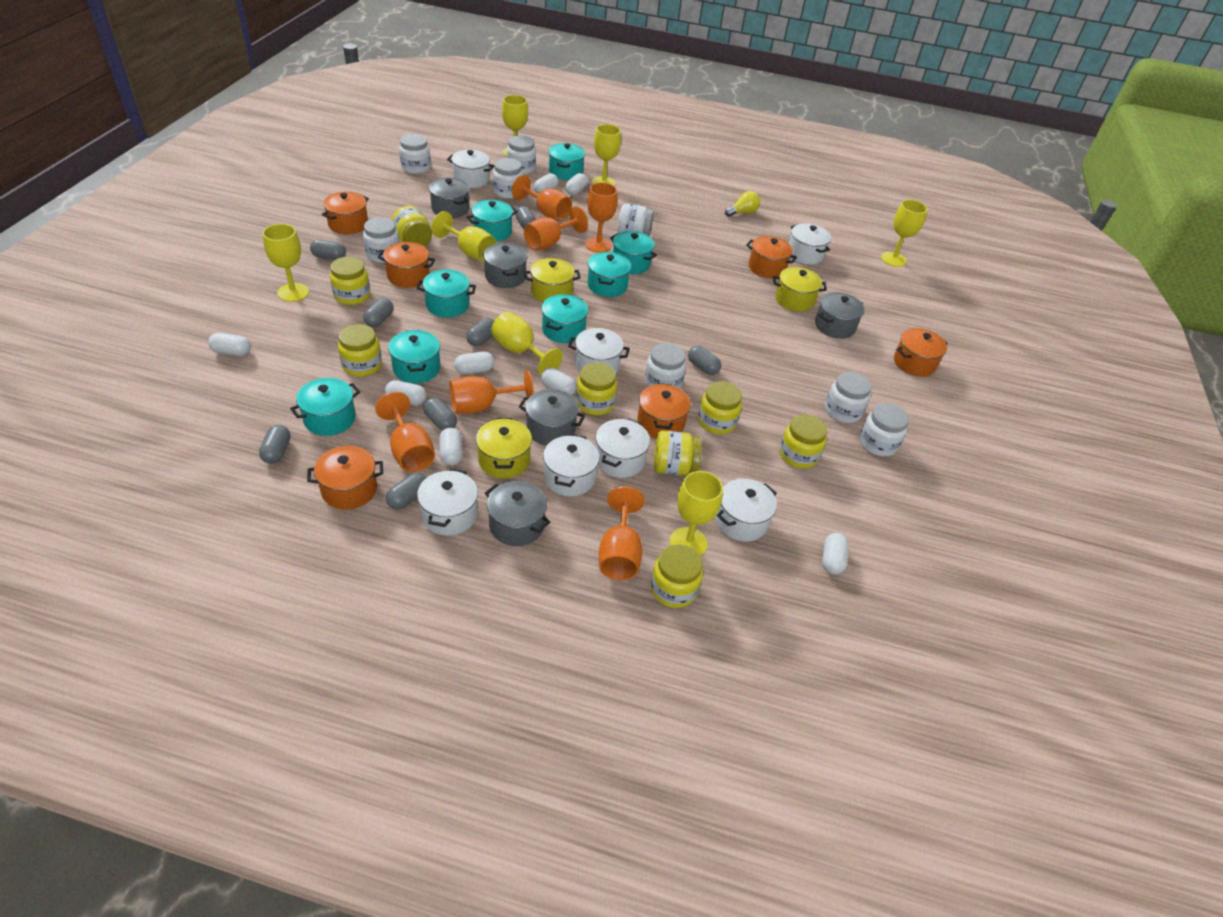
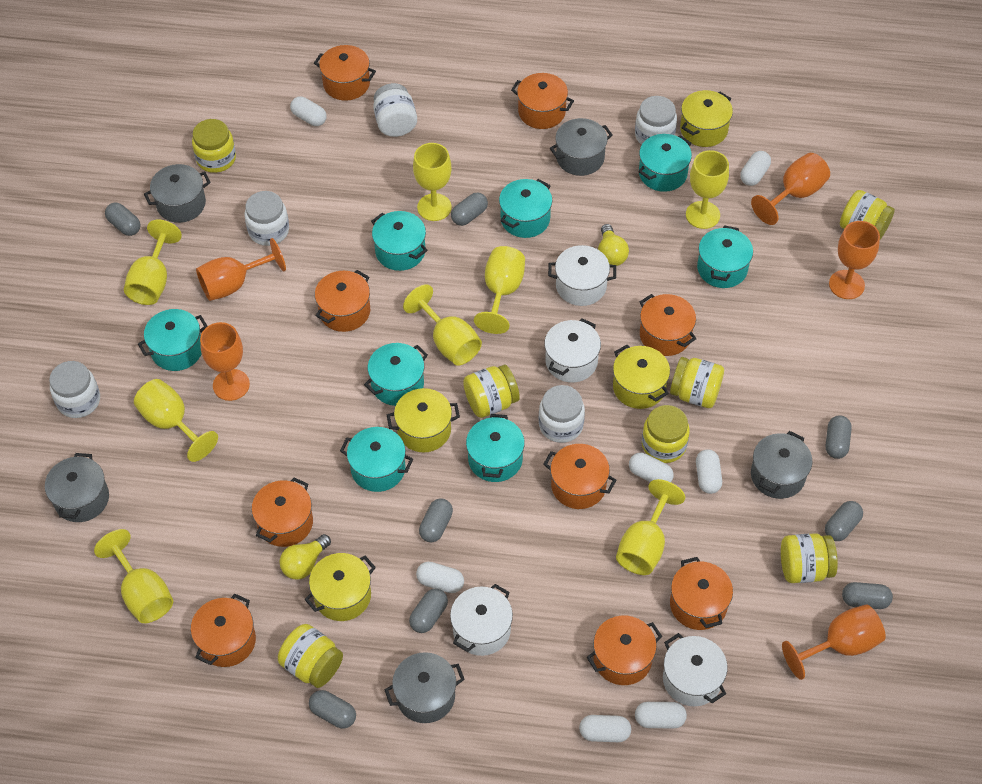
orange goblet: [375,392,435,472] [450,370,534,414] [512,175,572,222] [524,206,588,251] [585,182,618,253] [599,486,645,580] = 6 -> [196,238,286,301] [200,322,250,401] [751,153,830,225] [782,605,886,680] [829,221,880,299] = 5
orange pot: [307,446,383,510] [321,192,369,234] [378,242,435,288] [637,383,691,438] [746,236,797,278] [894,328,948,377] = 6 -> [191,594,256,667] [252,477,313,547] [314,45,376,101] [315,270,370,332] [511,73,574,129] [543,444,616,509] [587,616,662,685] [640,294,696,356] [670,557,733,630] = 9
white capsule: [208,333,251,356] [385,380,427,406] [439,428,463,466] [454,351,494,374] [534,173,559,194] [541,368,577,396] [565,173,587,195] [822,533,849,575] = 8 -> [290,96,327,126] [416,562,464,593] [579,715,631,742] [629,453,674,482] [635,702,687,728] [696,449,722,494] [740,151,771,186] = 7
white jar: [363,217,399,263] [399,134,431,174] [493,158,523,199] [507,135,536,175] [618,203,654,236] [645,343,686,389] [825,372,872,423] [859,403,909,456] = 8 -> [49,361,100,418] [245,191,289,246] [373,83,417,137] [539,385,585,443] [635,96,677,145] = 5
white pot: [417,469,478,536] [447,150,494,188] [543,434,600,496] [568,328,630,374] [596,419,650,478] [716,479,777,542] [789,223,831,265] = 7 -> [450,584,513,656] [544,318,601,383] [548,245,616,306] [663,633,727,706] = 4
yellow goblet: [263,224,309,302] [431,211,496,262] [491,312,563,375] [502,95,528,157] [592,124,621,186] [670,471,723,556] [881,200,928,267] = 7 -> [94,529,173,623] [124,220,182,305] [134,379,218,462] [403,284,482,366] [413,143,452,221] [474,246,525,334] [616,479,685,575] [686,150,729,229] = 8
yellow jar: [330,257,370,305] [338,324,382,377] [392,206,432,247] [576,363,617,415] [651,544,703,608] [654,431,702,476] [698,381,742,434] [779,414,827,469] = 8 -> [192,119,236,173] [278,624,343,688] [463,365,520,418] [642,405,690,463] [670,357,724,408] [781,533,838,583] [840,190,895,240] = 7
yellow light bulb: [725,191,760,217] = 1 -> [280,534,331,579] [598,224,629,266] = 2
yellow pot: [476,418,532,479] [524,258,580,302] [773,267,827,312] = 3 -> [304,553,376,621] [387,388,460,453] [613,345,670,409] [680,90,733,147] = 4

